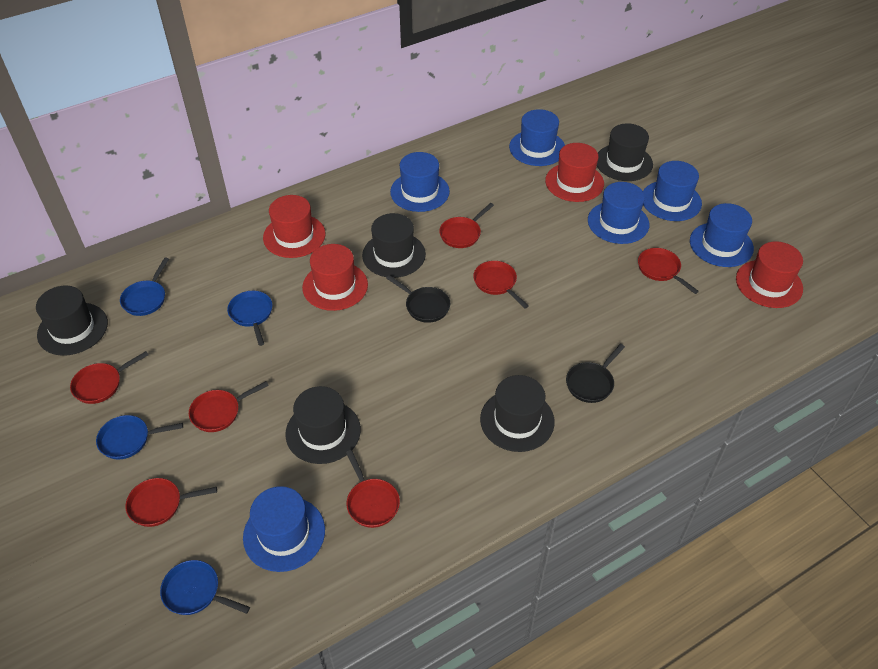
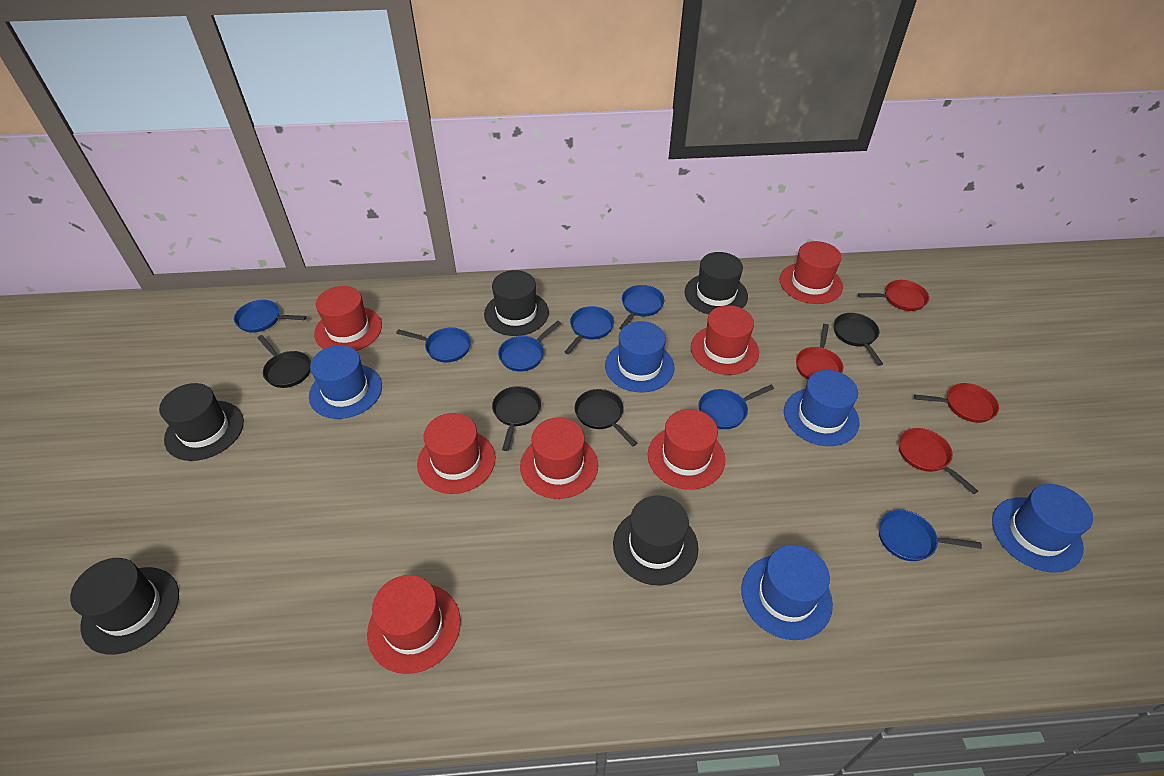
black pan: [386,275,450,323] [566,344,625,403] = 2 -> [258,335,311,388] [492,386,541,451] [575,389,637,446] [834,313,883,366] = 4
blue hat: [243,486,325,572] [390,152,450,212] [509,109,565,166] [588,182,649,244] [643,161,702,221] [690,203,754,267] = 6 -> [309,345,382,419] [605,321,674,392] [741,545,833,640] [784,370,860,446] [992,484,1093,573] = 5
blue pan: [96,415,183,460] [120,257,169,316] [160,560,250,615] [227,291,272,346] = 4 -> [234,300,307,333] [396,328,471,362] [498,321,561,372] [565,306,614,354] [619,285,664,330] [698,385,774,429] [879,510,982,561] = 7
red hat: [263,195,326,258] [302,244,368,311] [545,143,604,202] [736,241,803,308] = 4 -> [314,286,382,351] [367,575,461,674] [417,413,495,494] [520,417,598,499] [648,409,725,490] [691,305,759,375] [780,241,843,304] = 7
red pan: [70,351,149,404] [125,478,217,527] [189,381,269,432] [346,450,400,528] [439,203,494,248] [473,261,529,308] [638,248,699,294] = 7 -> [796,324,843,380] [858,280,929,311] [899,428,978,494] [914,383,999,423] = 4

